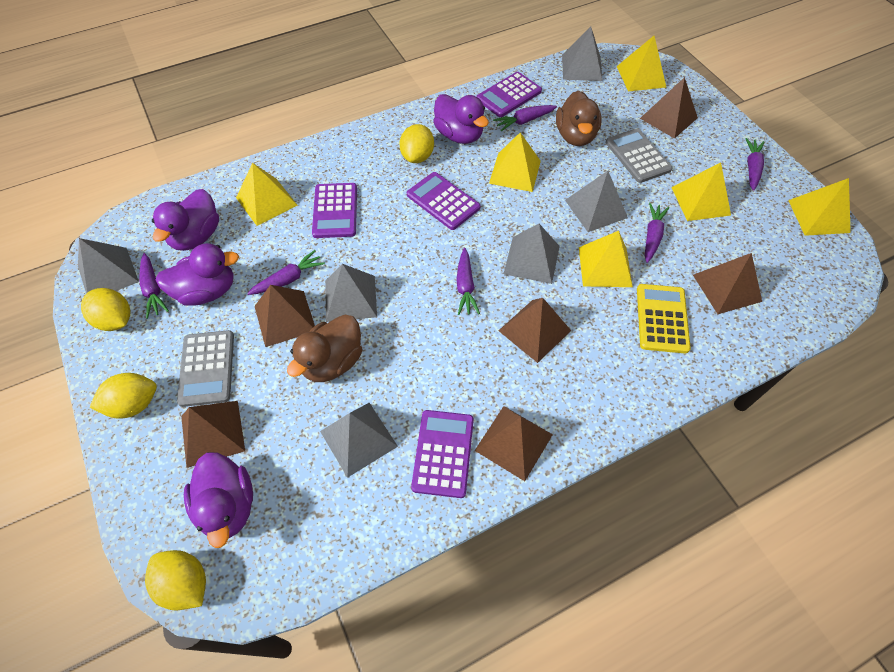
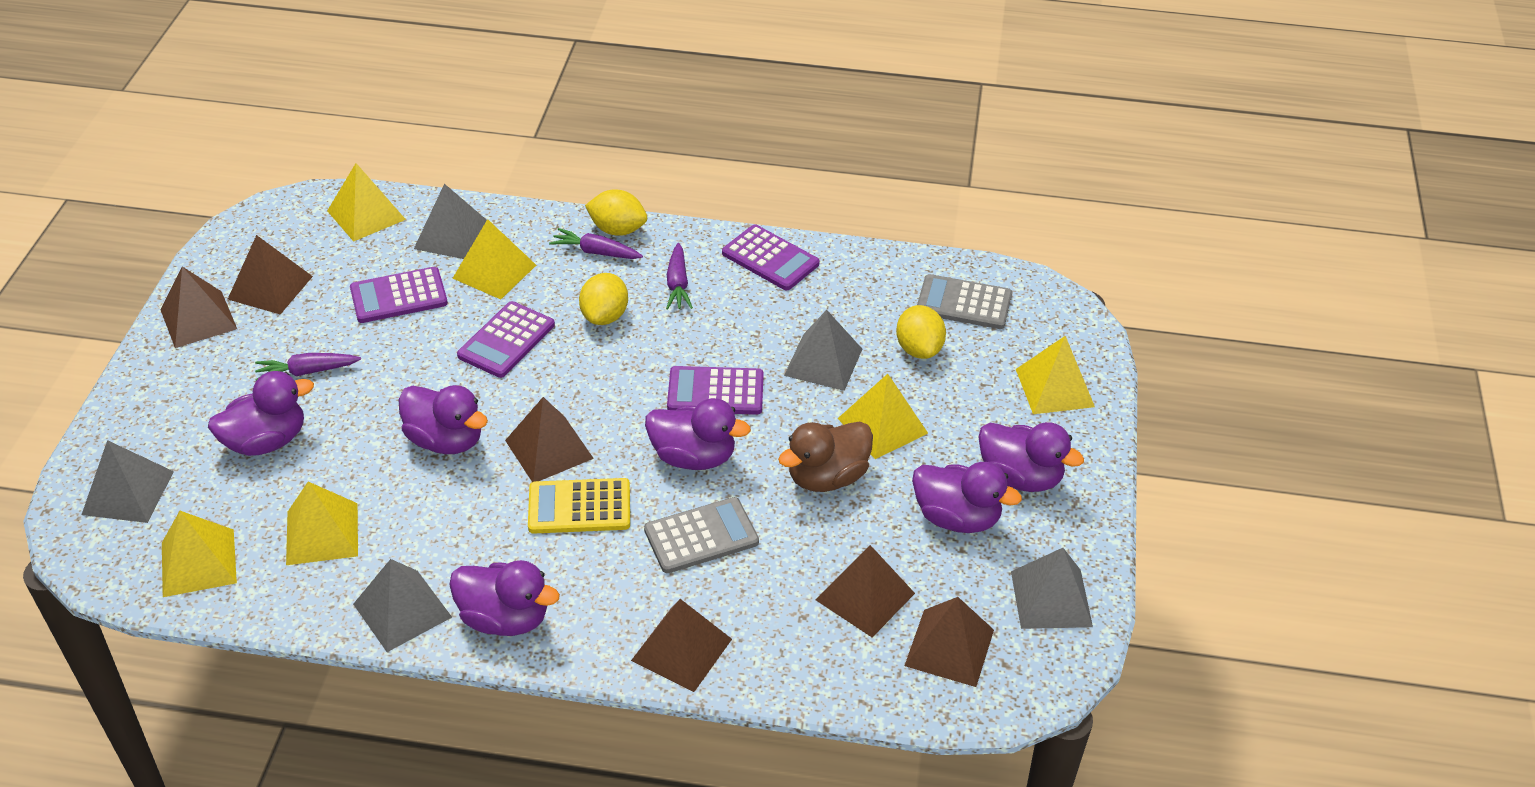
brown duck: [287,315,362,382] [556,90,602,146] = 2 -> [778,421,873,492] = 1
grey pyramid: [78,238,139,294] [320,403,398,478] [325,264,377,322] [504,224,560,284] [562,27,603,81] [565,171,628,232] = 6 -> [81,440,174,523] [353,559,452,652] [414,184,487,259] [784,310,862,391] [1011,548,1093,629] = 5
purple carrot: [140,253,169,319] [247,250,325,295] [456,248,480,315] [493,105,557,131] [645,203,669,263] [746,138,765,190] = 6 -> [255,353,361,381] [549,228,643,259] [666,243,693,310] = 3
purple duck: [152,189,219,251] [156,243,239,306] [184,452,253,548] [433,94,489,144] = 4 -> [208,371,314,456] [399,385,488,454] [449,560,560,636] [645,398,751,470] [912,462,1022,533] [978,422,1084,492] = 6
yellow lemon: [81,288,131,331] [89,373,157,419] [145,550,206,610] [399,124,434,163] = 4 -> [579,273,628,325] [585,189,647,236] [896,305,946,359] = 3

